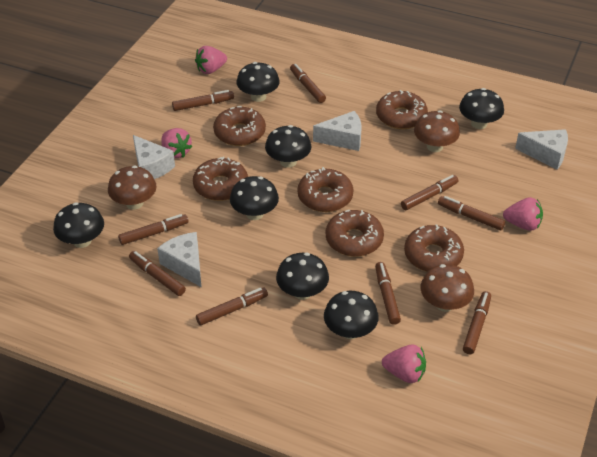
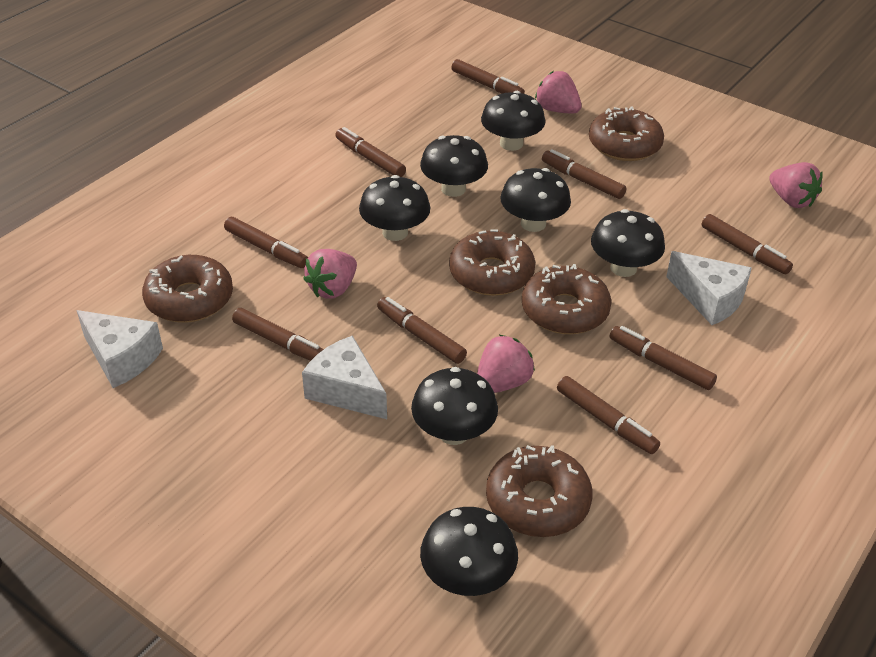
brown donut: [193,157,248,201] [213,106,266,146] [297,167,353,212] [326,210,384,257] [376,90,428,129] [404,225,464,272] = 6 -> [142,255,233,323] [449,229,535,296] [486,445,592,537] [522,264,611,334] [589,106,664,161] = 5
brown mushroom: [108,166,156,210] [414,110,460,152] [421,264,474,312] = 3 -> none = 0
white cheese: [133,135,175,179] [157,232,202,287] [313,111,362,151] [515,129,568,170] = 4 -> [76,310,163,388] [302,336,387,419] [666,251,752,325] = 3

